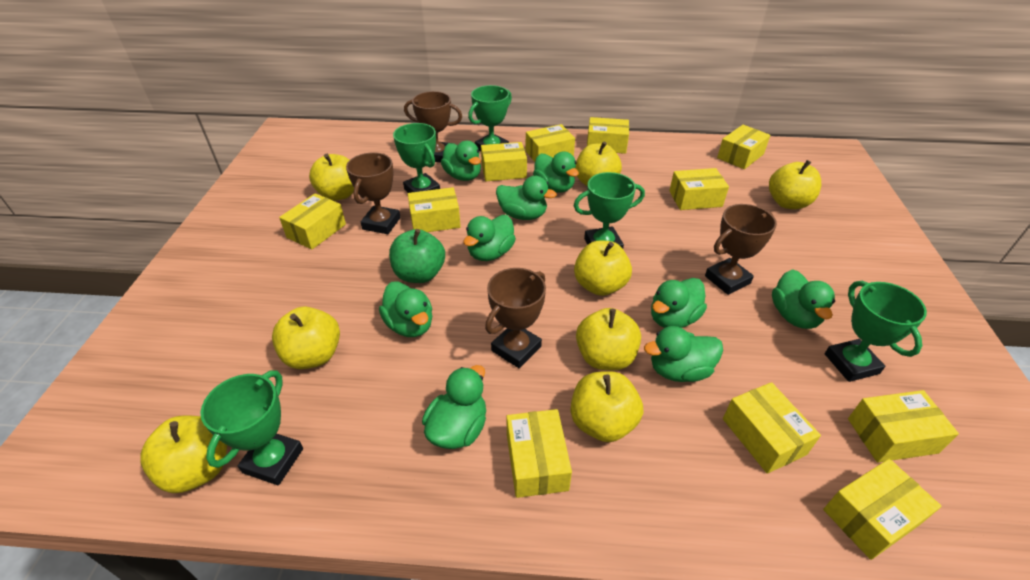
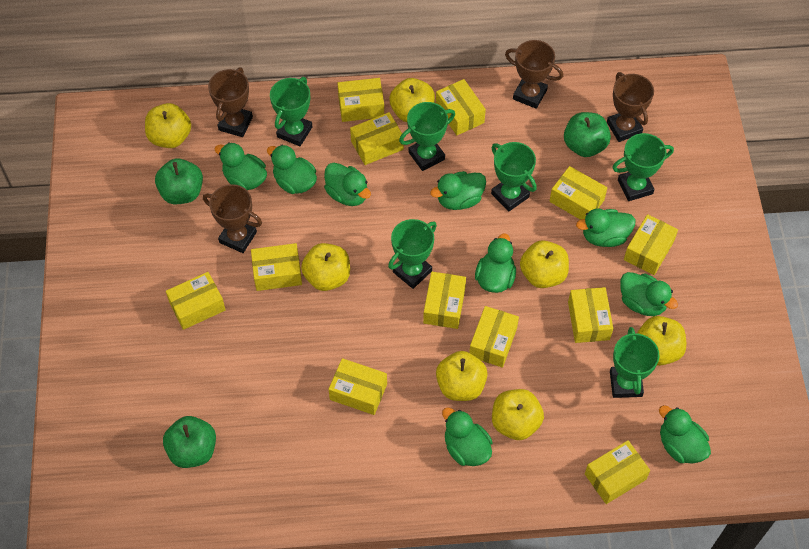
green apple: [389,229,445,283] = 1 -> [155,158,203,204] [163,416,216,468] [564,112,611,157] = 3
green trophy: [200,370,303,485] [393,123,440,193] [468,85,512,152] [574,172,645,249] [825,281,927,382] = 5 -> [270,77,312,146] [388,219,437,289] [399,102,455,171] [491,142,537,211] [610,327,659,398] [612,133,674,201] = 6
yellow apple: [141,415,227,493] [272,306,340,369] [309,154,354,201] [571,371,643,442] [574,241,632,296] [575,141,622,186] [576,308,641,370] [769,160,821,209] = 8 -> [145,103,191,148] [301,243,350,291] [389,78,435,122] [436,351,487,401] [492,389,544,440] [520,240,569,288] [637,316,686,366] = 7
yellow box: [279,193,346,250] [408,187,461,232] [481,142,527,181] [506,409,572,498] [525,124,575,162] [587,117,629,154] [669,168,729,210] [717,125,770,169] [723,382,821,474] [823,459,941,560] [848,390,959,463] = 11 -> [166,272,225,330] [251,243,302,291] [329,358,387,415] [337,78,384,122] [350,112,404,165] [423,272,466,329] [436,79,486,135] [469,306,519,368] [549,166,607,220] [568,287,613,343] [585,440,650,504] [624,214,678,275] = 12

